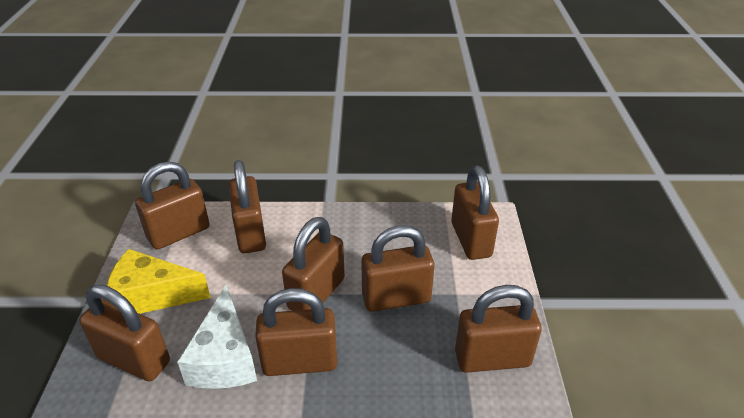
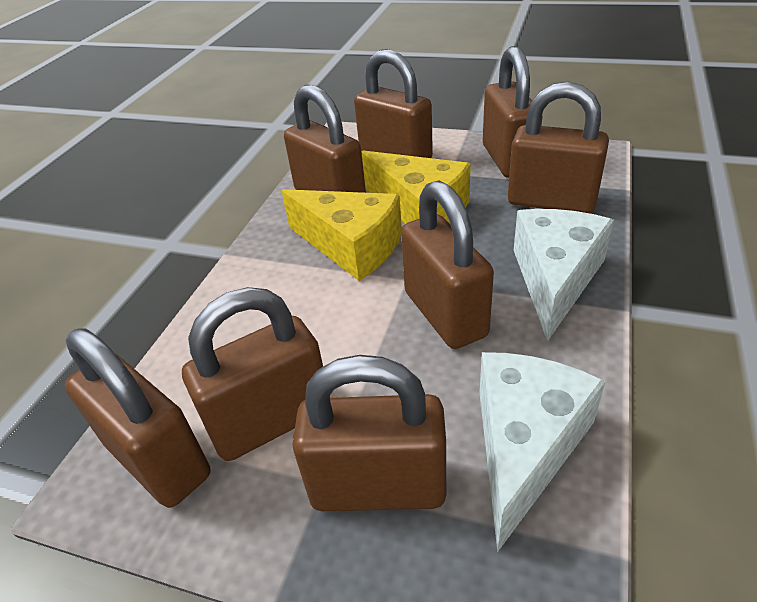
white cheese: [177,285,257,389] = 1 -> [480,352,606,552] [514,209,614,342] = 2
yellow cheese: [106,249,211,314] = 1 -> [281,189,402,281] [361,151,471,224] = 2

